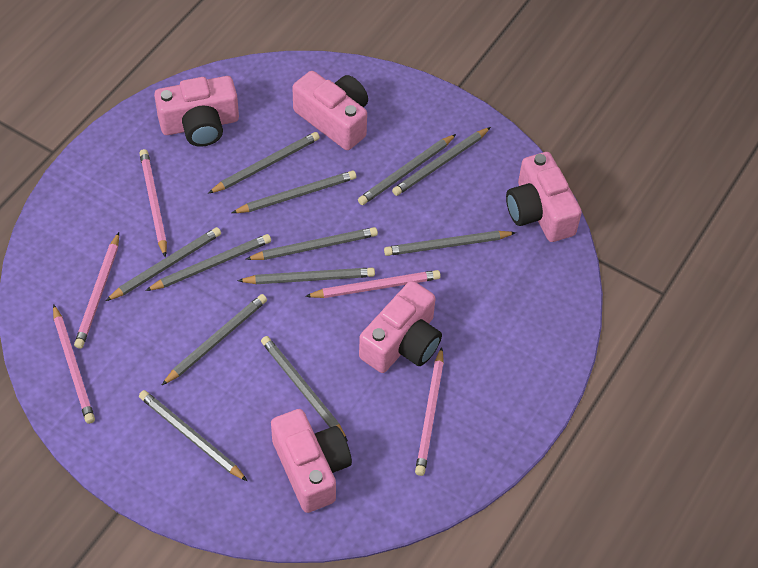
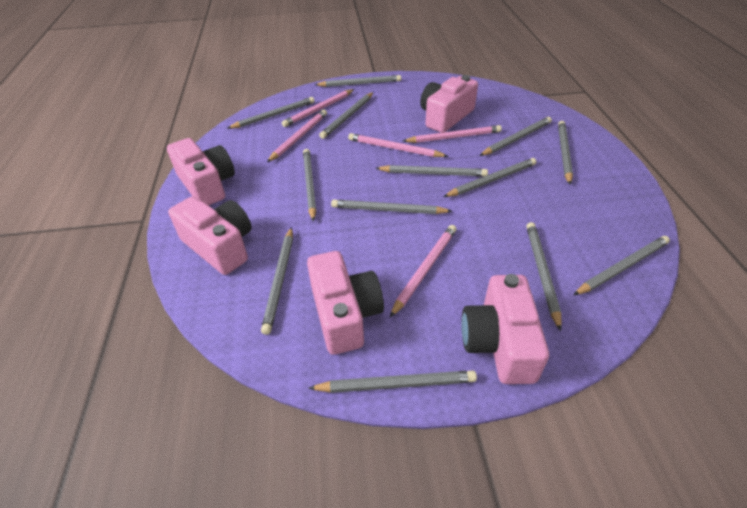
grey pencil: [106,227,221,301] [139,390,247,481] [145,234,271,291] [162,294,267,385] [208,132,320,194] [232,171,356,213] [237,268,375,284] [246,227,378,260] [261,336,348,442] [358,134,456,205] [384,231,516,256] [392,127,491,196] = 12 -> [227,97,315,129] [261,227,293,335] [303,149,316,222] [308,370,477,393] [315,75,401,87] [319,92,374,139] [331,199,452,214] [375,165,488,177] [443,158,536,197] [479,117,552,156] [527,222,562,331] [558,121,573,184] [573,236,670,296] = 13

